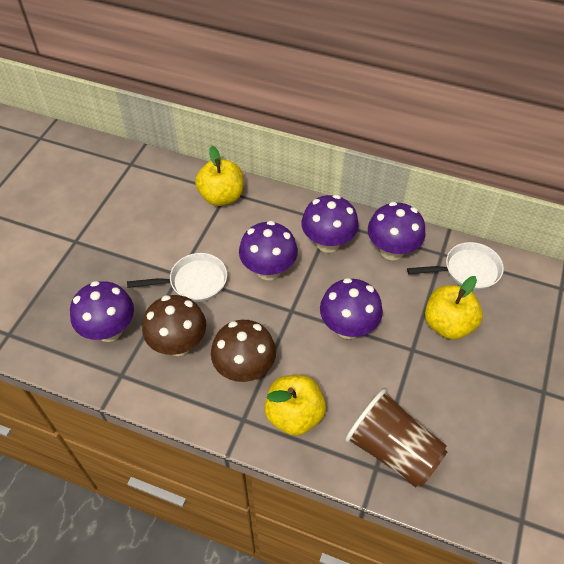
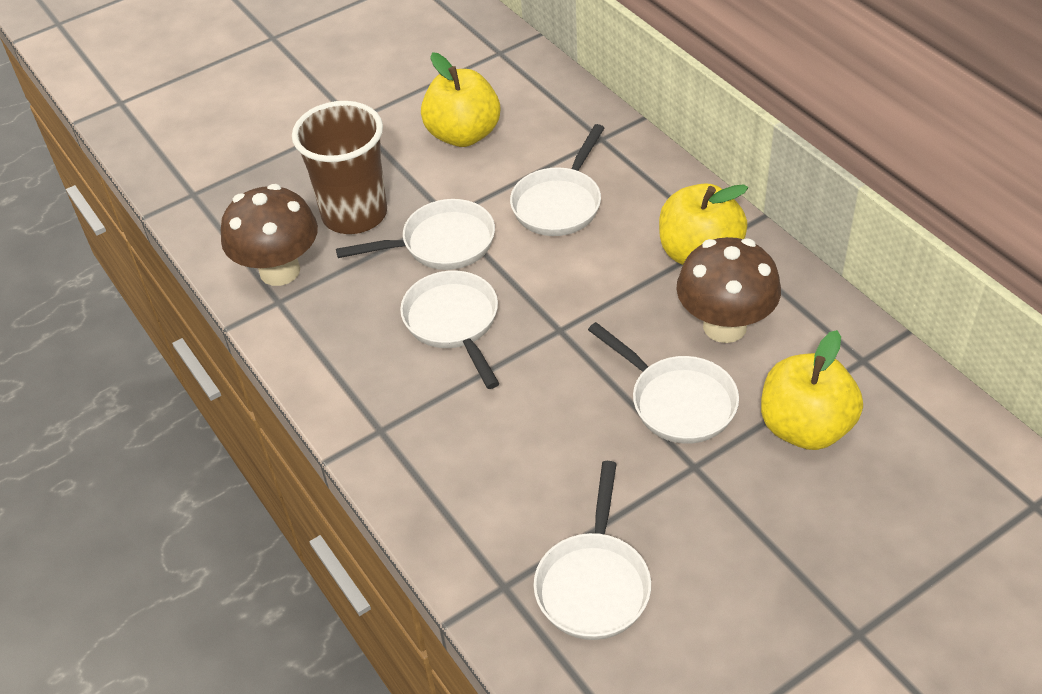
purple mushroom: [70,281,134,342] [239,221,298,280] [302,195,359,253] [320,278,383,339] [368,202,426,260] = 5 -> none = 0
white pan: [127,253,227,302] [407,242,504,290] = 2 -> [336,199,495,270] [400,270,499,389] [510,124,604,236] [533,461,651,640] [588,322,739,444] = 5

